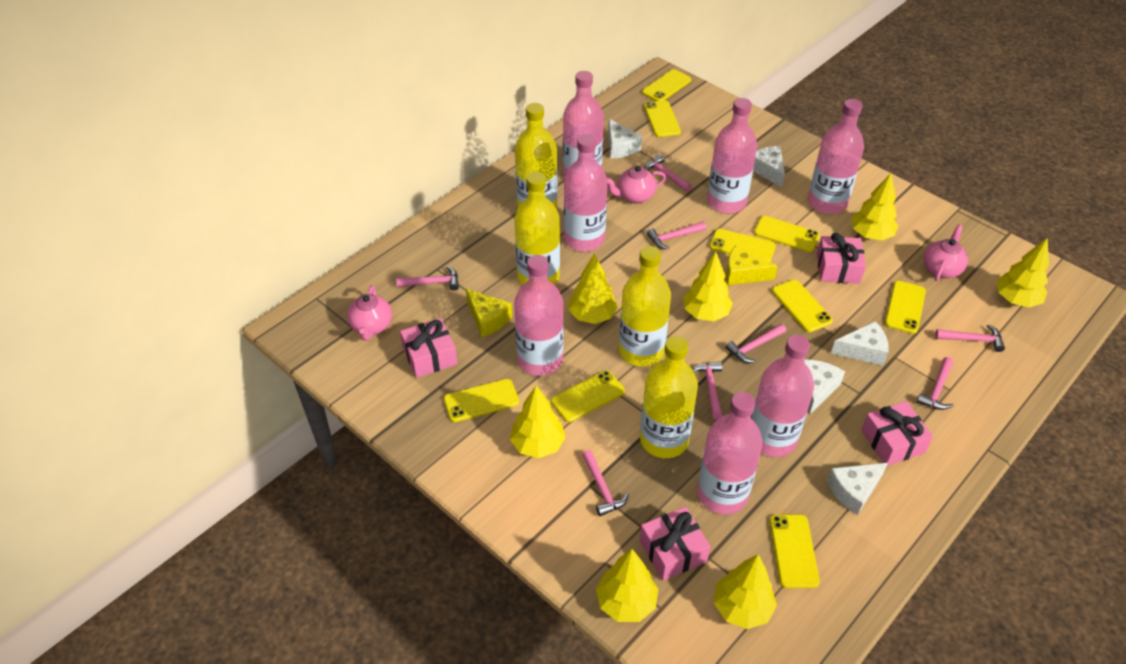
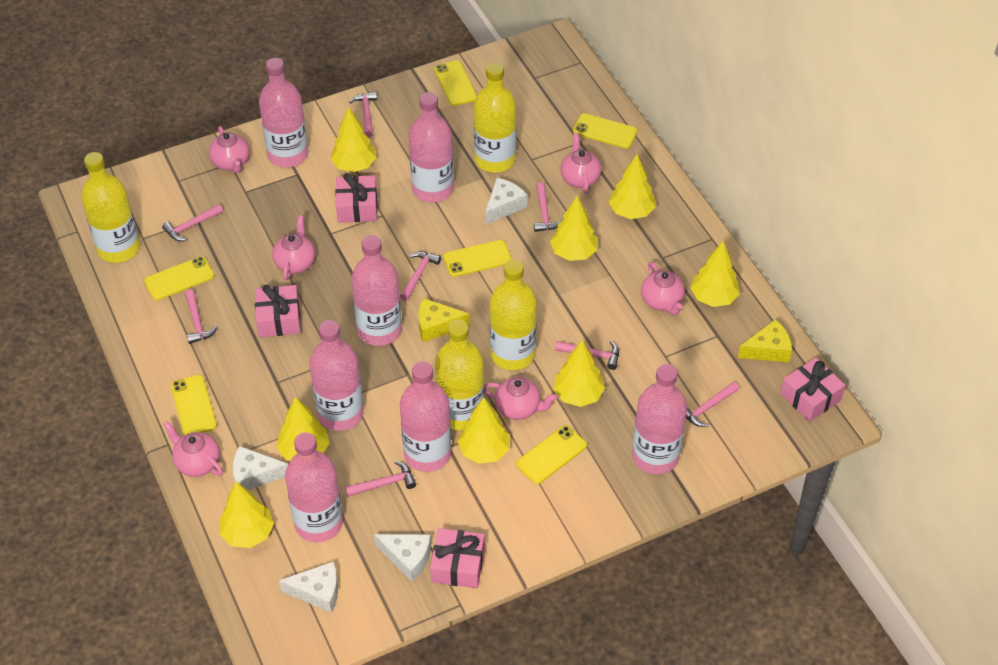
pink teapot: [347,285,392,341] [607,166,666,203] [924,225,968,281] = 3 -> [163,421,223,477] [209,126,250,173] [272,215,315,280] [484,377,557,420] [561,132,602,194] [641,262,685,315] = 6
white cheese: [608,119,642,159] [753,146,785,188] [804,359,845,415] [827,463,888,515] [831,321,889,366] = 5 -> [233,446,288,490] [279,561,338,613] [374,534,431,582] [485,178,527,225] = 4
yellow phone: [444,379,519,422] [551,370,625,422] [642,69,691,101] [644,100,681,137] [710,229,776,262] [754,216,820,252] [770,514,820,588] [772,280,833,332] [885,281,926,334] = 9 -> [144,256,214,300] [171,375,217,435] [434,61,477,106] [443,240,512,277] [516,425,587,484] [573,113,638,149] = 6
yellow tree: [510,385,566,458] [568,254,618,324] [596,549,658,622] [683,252,733,321] [714,555,777,629] [852,173,898,241] [996,237,1049,308] = 7 -> [219,482,274,548] [276,397,330,461] [330,107,377,172] [457,397,510,464] [550,196,598,261] [553,340,605,407] [609,154,656,219] [690,241,740,307] = 8

